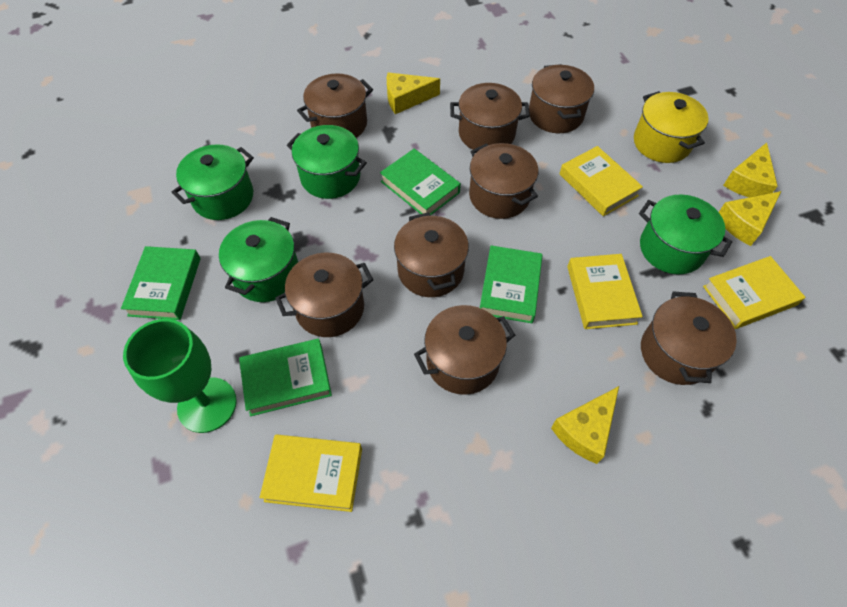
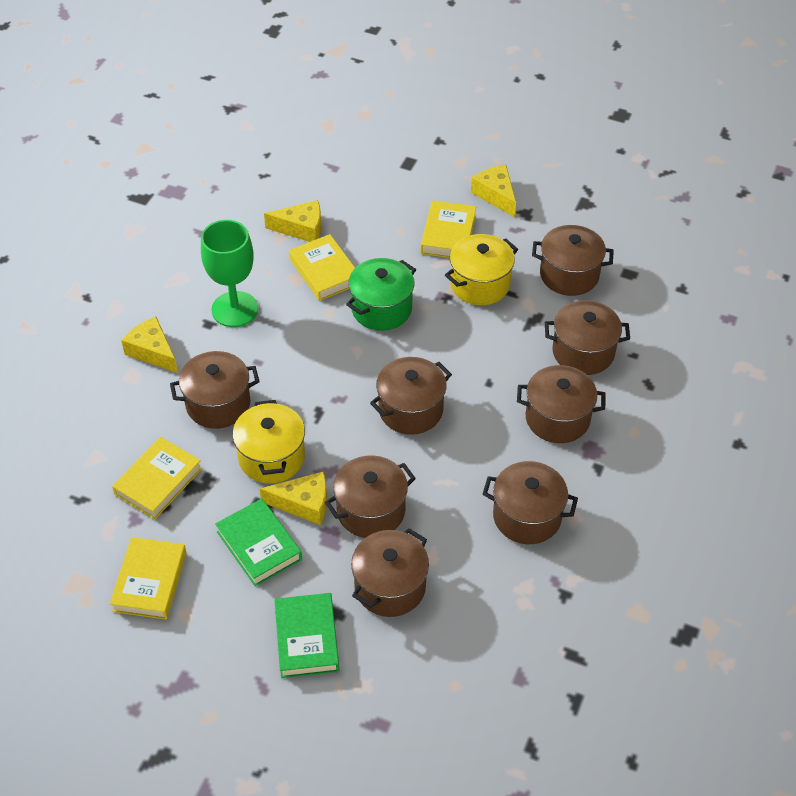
green book: [121,246,201,320] [239,339,332,416] [380,149,461,215] [480,245,542,323] = 4 -> [215,498,302,586] [274,593,339,678] = 2
green pot: [171,144,254,220] [219,217,298,302] [287,125,367,199] [639,195,732,275] = 4 -> [346,258,416,331] = 1
yellow pot: [634,91,708,163] = 1 -> [233,400,305,484] [445,234,518,305] = 2

